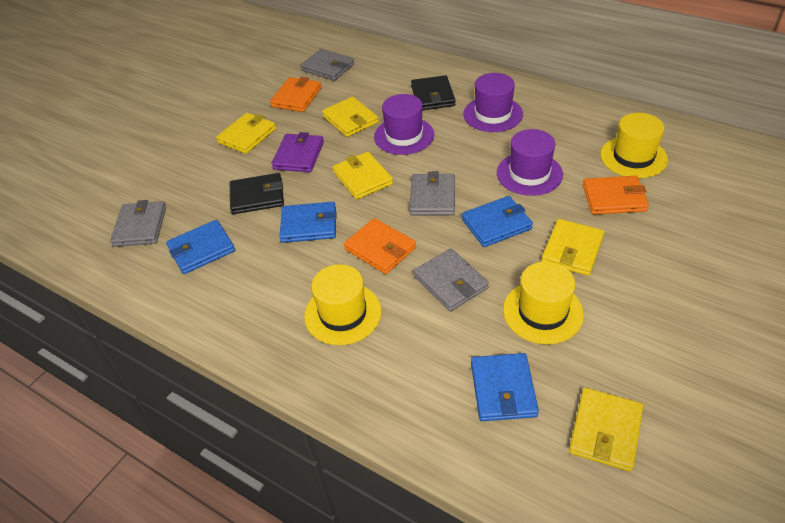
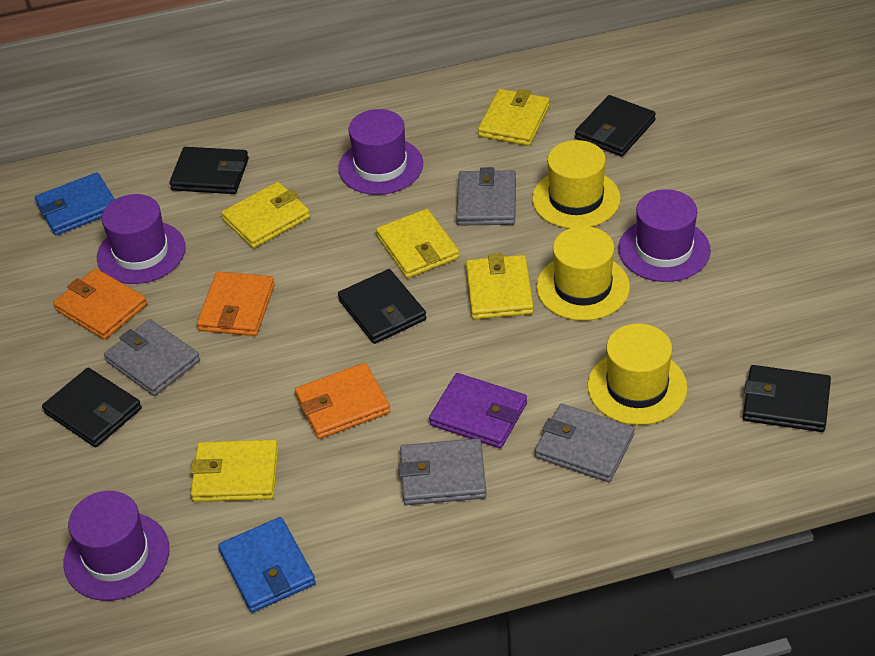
black wallet: [230,173,284,214] [411,75,456,110] = 2 -> [42,368,142,447] [169,147,249,194] [338,269,426,344] [575,95,656,157] [743,365,831,432] = 5
blue wallet: [166,220,235,274] [280,202,336,243] [462,196,533,247] [471,353,539,421] = 4 -> [35,172,115,236] [218,517,316,613] = 2
purple hat: [374,94,434,155] [463,73,523,132] [497,129,563,196] = 3 -> [63,491,169,601] [97,194,185,284] [338,109,423,195] [618,189,711,282] = 4

